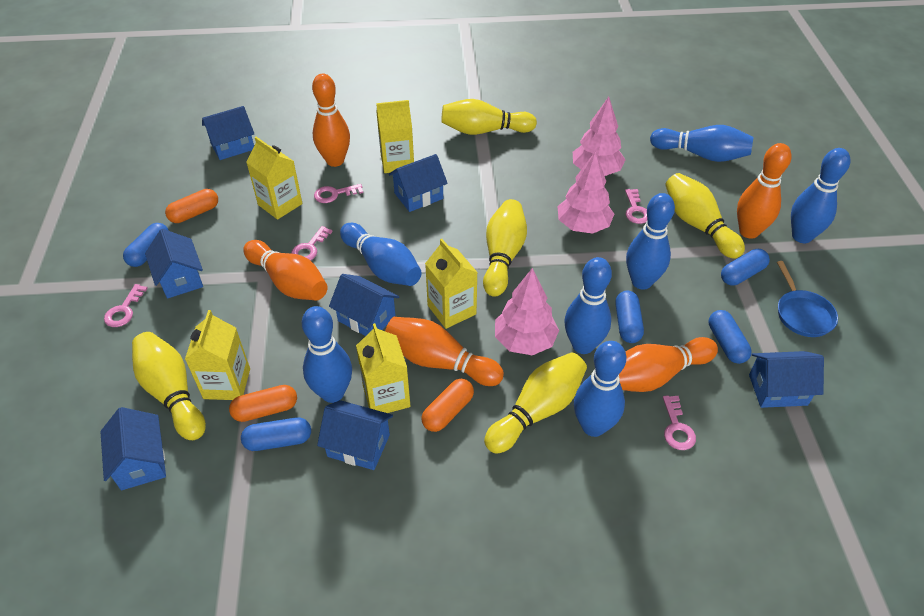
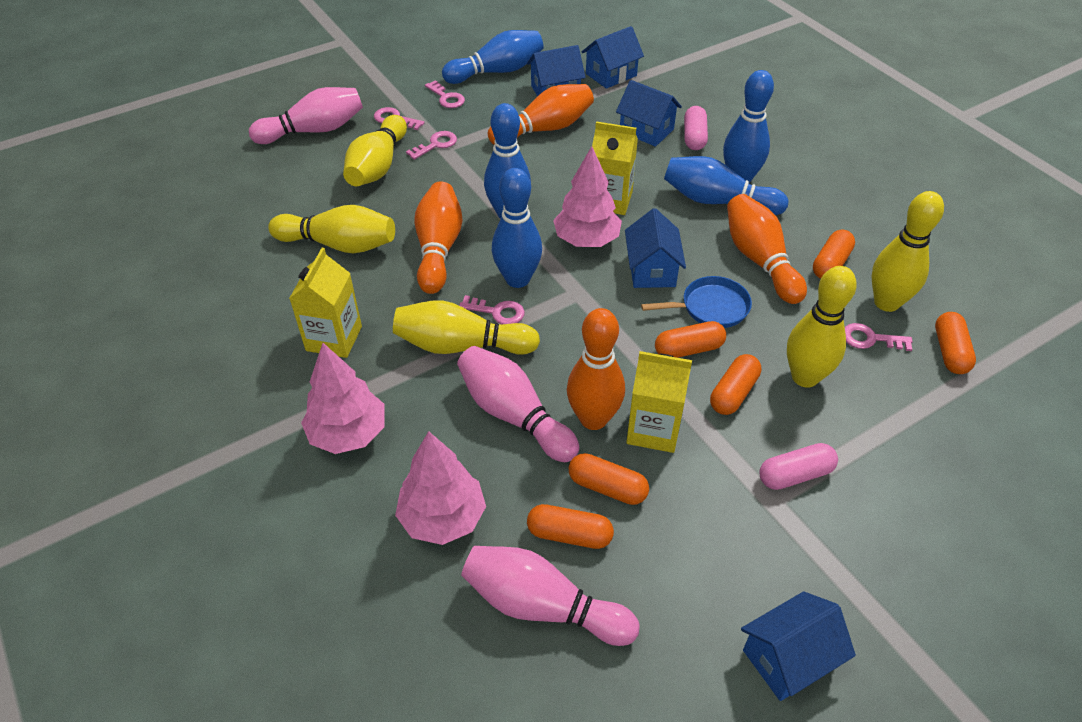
blue bowling pin: [302,306,352,403] [340,223,422,286] [564,257,612,354] [574,341,626,437] [626,193,675,289] [650,125,754,162] [791,148,850,243] = 7 -> [442,30,544,84] [484,103,531,219] [492,168,542,288] [664,156,788,215] [723,70,774,183] = 5
blue capsule: [123,223,169,267] [241,417,311,451] [615,291,644,343] [709,310,752,364] [721,249,770,285] = 5 -> none = 0
blue house: [100,407,166,490] [145,229,203,299] [202,106,254,160] [317,400,393,470] [329,274,399,336] [389,154,448,212] [749,351,824,408] = 7 -> [527,45,585,96] [582,26,644,89] [616,80,682,147] [625,208,686,288] [741,591,856,701] = 5
orange bowling pin: [243,240,328,300] [312,74,350,167] [385,317,504,386] [619,337,718,392] [737,143,791,239] = 5 -> [414,182,463,294] [487,84,594,144] [567,308,625,430] [727,194,807,304] = 4
orange capsule: [165,189,218,223] [229,385,297,422] [421,379,474,432] = 3 -> [527,504,614,549] [569,453,649,505] [655,321,726,358] [710,354,761,415] [813,230,855,279] [935,312,976,374] = 6
pink bowling pin: none = 0 -> [249,87,363,144] [457,346,579,462] [461,546,640,646] = 3
pink capsule: none = 0 -> [684,106,708,150] [759,443,838,490] = 2
yellow carton: [185,310,250,400] [246,137,302,220] [356,323,410,413] [376,100,414,173] [425,239,478,329] = 5 -> [289,248,362,358] [592,121,638,215] [626,351,692,453] = 3

